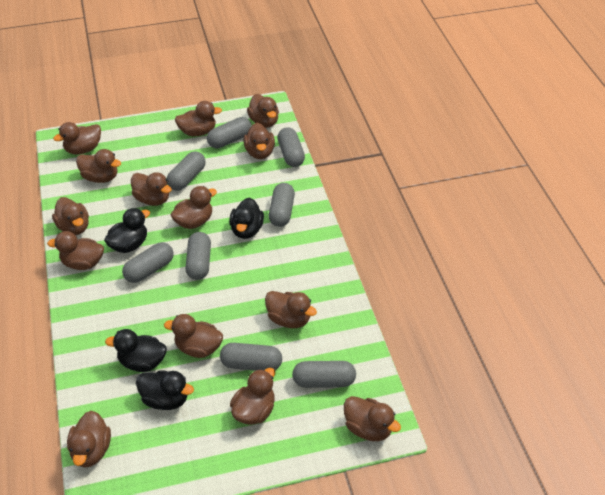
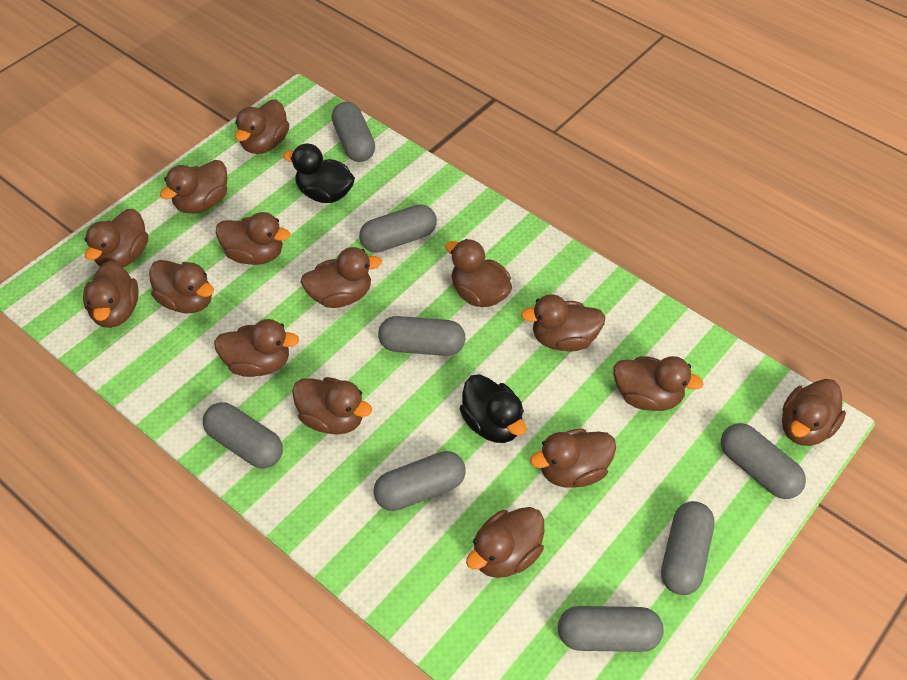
black duck: [104,208,150,253] [105,329,167,372] [136,370,194,410] [229,197,264,239] = 4 -> [283,143,355,203] [460,374,526,443] = 2
brown duck: [47,231,104,270] [52,197,89,235] [53,122,101,154] [67,411,111,467] [76,149,121,183] [131,172,172,206] [164,314,223,358] [171,186,217,229] [175,101,222,136] [230,368,275,425] [243,123,275,159] [247,94,279,128] [265,291,317,328] [344,396,401,441] = 14 -> [83,261,139,328] [84,209,148,267] [149,260,214,313] [160,160,227,214] [214,319,299,377] [216,212,290,265] [235,99,289,154] [292,377,372,434] [301,247,382,308] [445,239,512,307] [466,507,544,578] [521,294,606,351] [530,428,616,488] [614,356,704,411] [782,379,846,446] = 15

